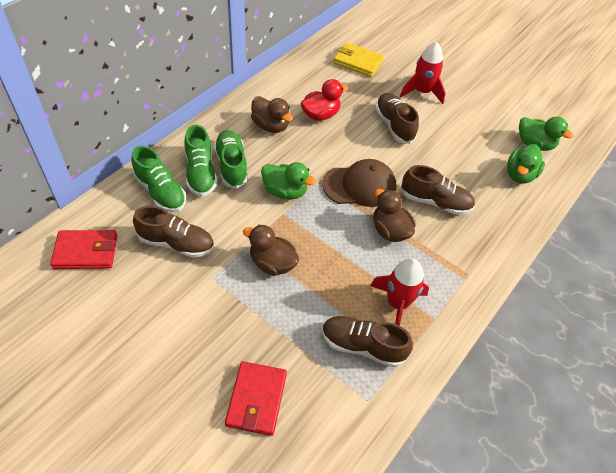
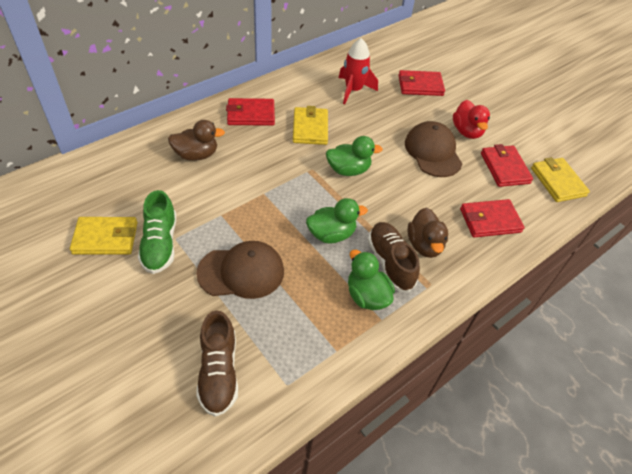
brown cap: [322,159,396,207] = 1 -> [196,241,284,299] [405,121,462,177] = 2
brown duck: [243,225,299,276] [251,96,293,133] [373,189,415,242] = 3 -> [168,120,225,161] [407,208,448,258] = 2
brown shoe: [133,206,214,258] [322,316,413,367] [375,93,419,144] [401,165,475,215] = 4 -> [196,310,238,417] [368,222,420,293] = 2
green shoe: [131,146,186,213] [185,125,217,197] [214,130,248,189] = 3 -> [138,190,176,274] = 1
red rocket: [370,258,429,326] [400,42,446,104] = 2 -> [339,38,378,104] = 1
red wallet: [50,230,117,269] [225,361,287,436] = 2 -> [226,98,275,126] [398,70,445,96] [460,199,524,238] [481,144,533,187] = 4
yellow wallet: [333,42,384,77] = 1 -> [70,217,138,255] [293,106,328,145] [531,157,590,202] = 3

